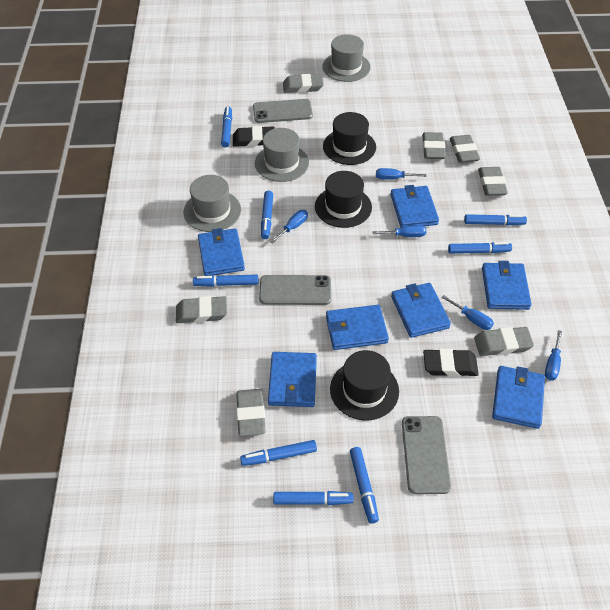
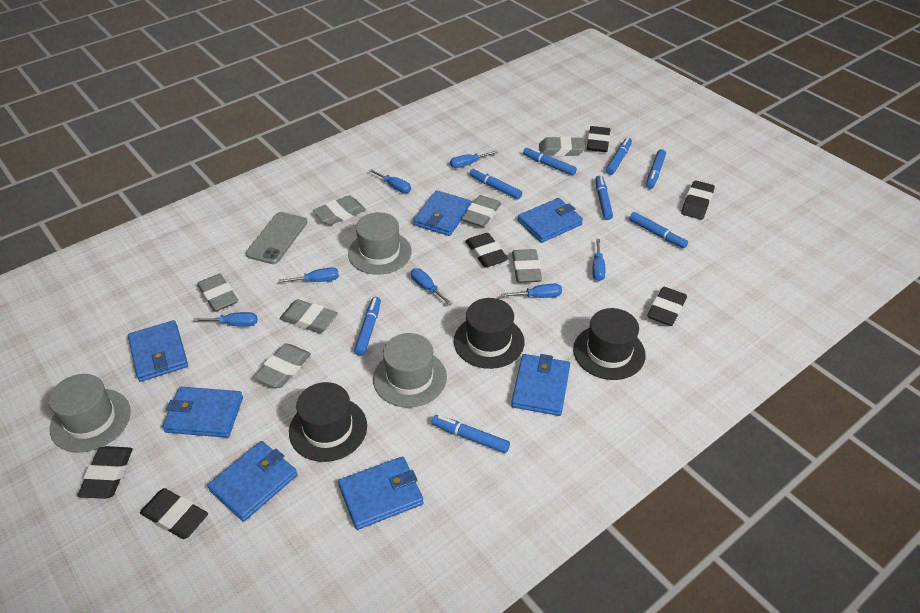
black eraser: [233,126,275,147] [423,349,479,377] = 2 -> [78,446,133,499] [140,488,208,539] [465,233,508,268] [587,126,611,152] [647,287,687,326] [681,180,715,220] = 6
blue screwdriver: [270,210,308,243] [372,225,426,237] [376,168,426,180] [441,295,494,330] [545,330,562,381] = 5 -> [193,312,257,326] [278,267,339,283] [369,169,411,193] [411,268,452,305] [450,150,498,168] [501,284,562,298] [593,239,606,281] = 7
grey phone: [253,99,313,123] [259,275,331,305] [402,416,451,494] = 3 -> [245,212,307,264] = 1

